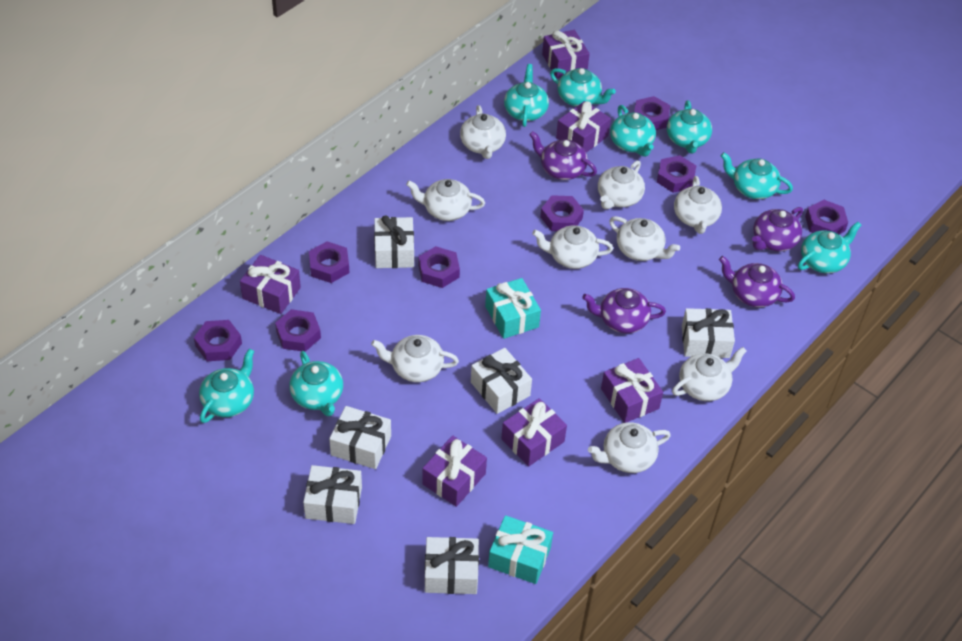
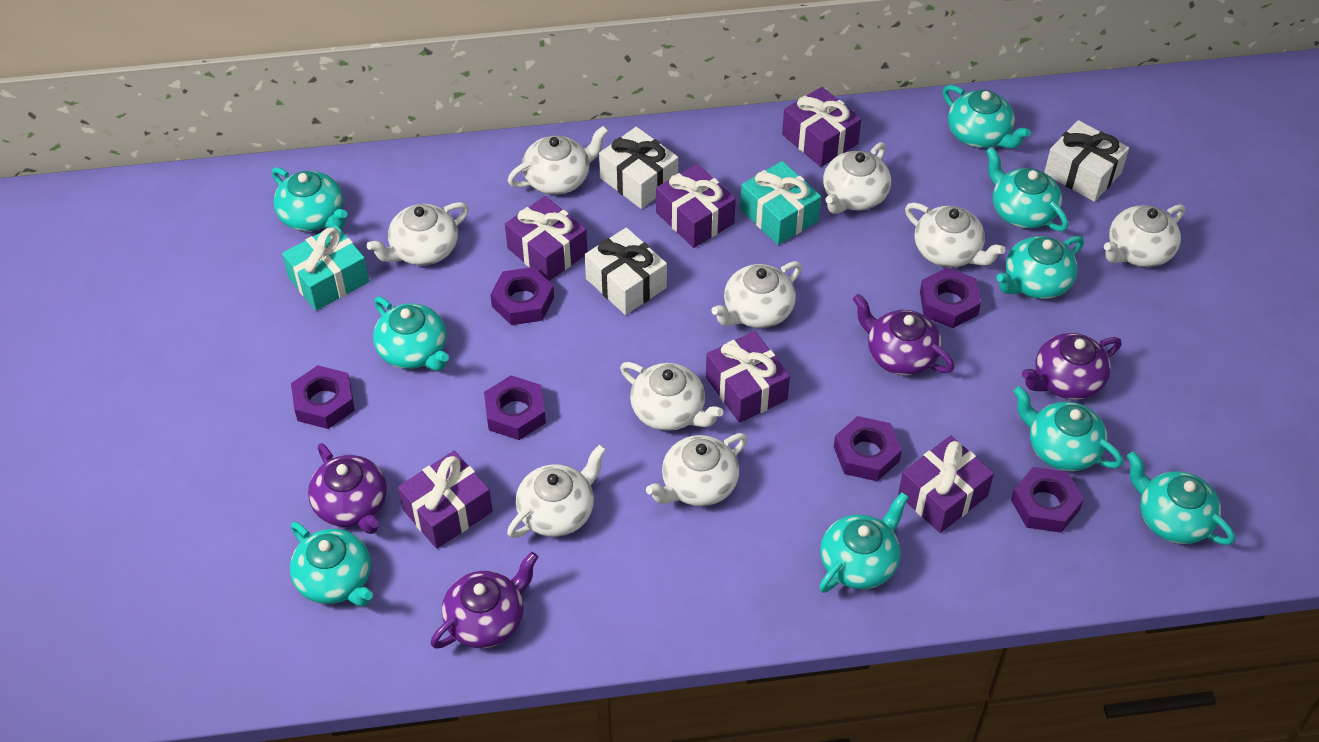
purple nut: [194,320,242,361] [275,309,321,352] [309,241,349,283] [418,246,460,288] [540,195,584,231] [634,96,670,130] [657,155,696,193] [805,200,848,234] = 8 -> [291,365,355,429] [484,375,546,440] [490,267,554,325] [834,416,902,481] [920,267,981,328] [1011,467,1084,533] = 6
turquoise teapot: [199,349,254,423] [289,351,343,416] [504,64,549,127] [550,68,616,107] [610,105,656,157] [667,100,712,153] [721,152,793,199] [798,222,861,273] = 8 -> [272,167,348,231] [290,522,373,606] [373,297,449,371] [819,492,909,593] [943,85,1031,148] [986,147,1068,231] [996,236,1084,299] [1013,386,1123,471] [1127,451,1235,545] = 9
white gift: [303,465,362,524] [329,406,391,469] [374,215,414,268] [425,537,479,594] [471,348,532,414] [682,308,735,358] = 6 -> [585,227,667,315] [599,127,678,209] [1044,120,1129,202] = 3

